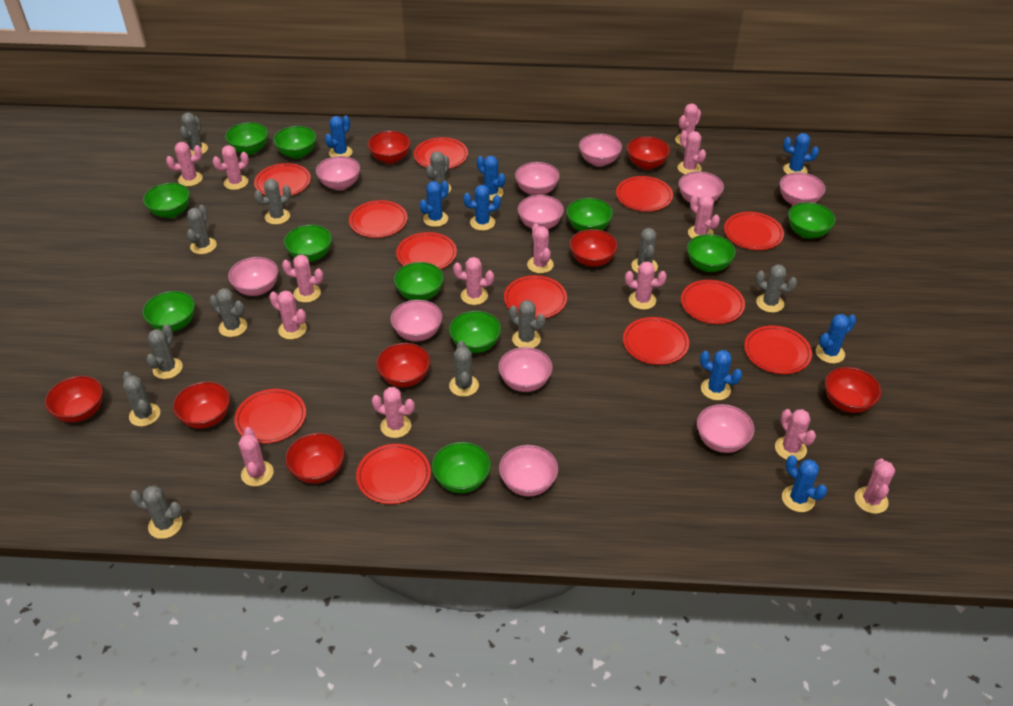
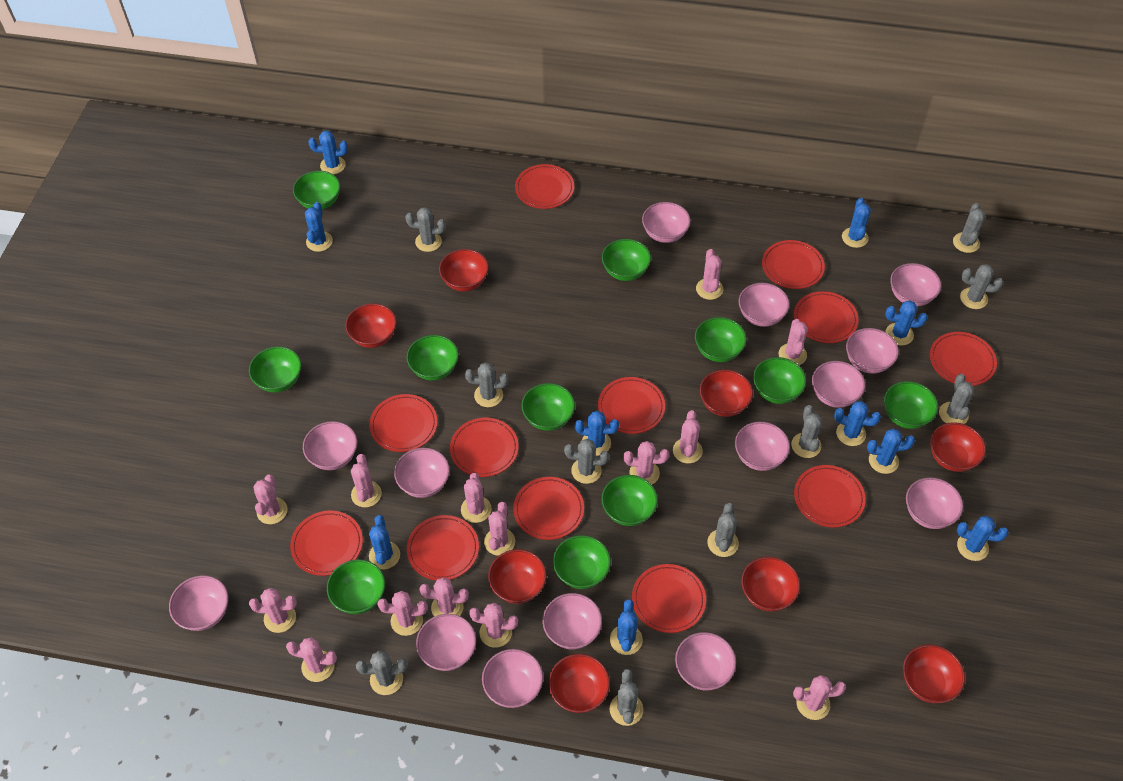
blue cactus: [325,115,352,157] [420,181,449,227] [463,185,501,231] [477,156,505,201] [700,350,742,400] [782,455,827,512] [783,133,819,174] [816,314,856,364] = 8 -> [305,202,333,252] [308,130,348,174] [369,515,400,569] [575,411,619,456] [610,599,643,655] [834,401,881,446] [842,198,871,248] [867,429,915,474] [886,300,928,345] [957,516,1008,561] = 10
grey cactus: [123,372,160,427] [130,485,182,539] [146,324,183,379] [180,113,208,155] [187,205,217,254] [209,288,247,337] [254,179,291,225] [426,151,451,193] [449,341,479,397] [509,300,545,348] [631,228,658,273] [755,264,797,313] = 12 -> [356,650,407,695] [405,207,446,252] [465,362,508,407] [564,439,609,484] [609,669,643,726] [707,503,739,557] [791,405,822,458] [939,374,974,424] [953,203,986,253] [960,264,1003,309] = 10
pink bowl: [228,257,278,296] [316,156,360,190] [391,300,442,342] [498,347,553,392] [499,445,558,497] [515,162,560,196] [518,195,564,229] [579,133,622,167] [678,171,724,203] [697,404,755,453] [780,172,826,206] = 11 -> [169,575,228,631] [303,421,357,470] [394,448,450,498] [416,614,476,671] [482,649,543,708] [542,593,602,650] [642,202,691,243] [675,632,736,691] [735,422,790,471] [738,283,790,327] [812,361,865,408] [846,328,899,374] [890,263,941,306] [906,477,963,529] = 14

